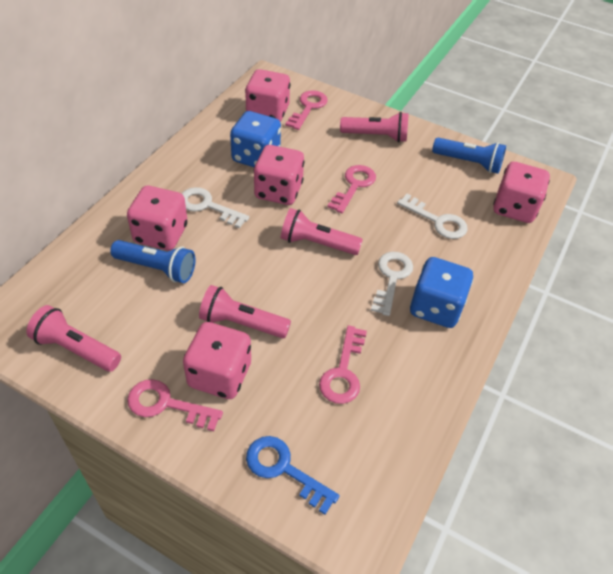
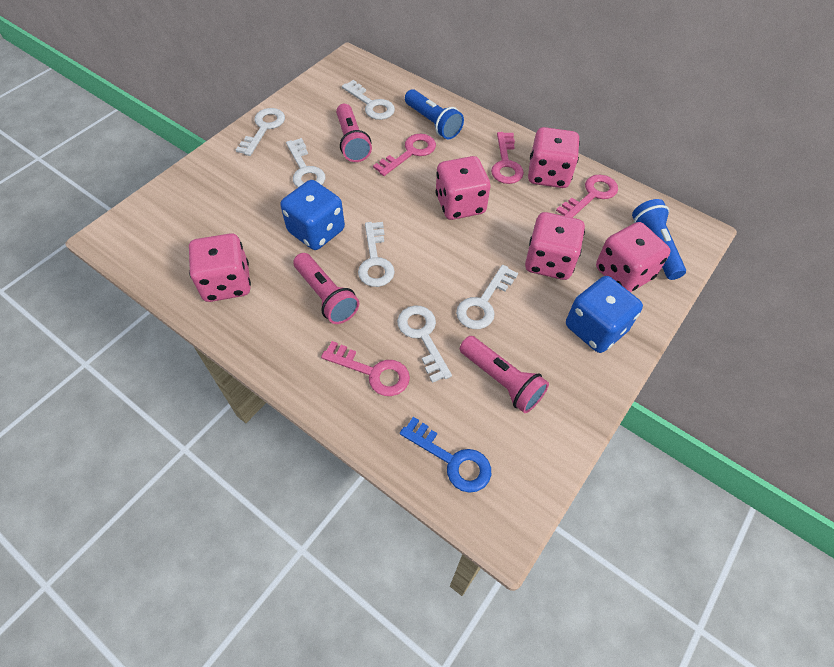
pink flashlight: [26,305,121,372] [199,285,291,338] [281,208,363,255] [340,112,409,142] = 4 -> [293,253,359,324] [336,104,372,162] [460,336,549,413] = 3
white key: [181,187,249,228] [371,252,413,316] [397,194,468,239] = 3 -> [236,108,285,156] [286,138,325,187] [342,80,395,120] [358,222,395,287] [397,305,452,383] [456,265,518,329] = 6

